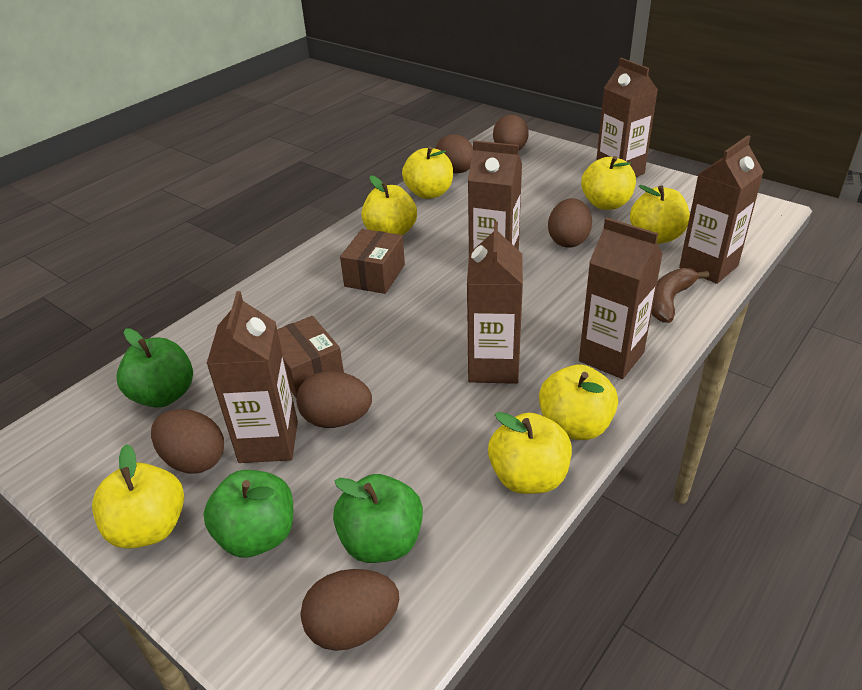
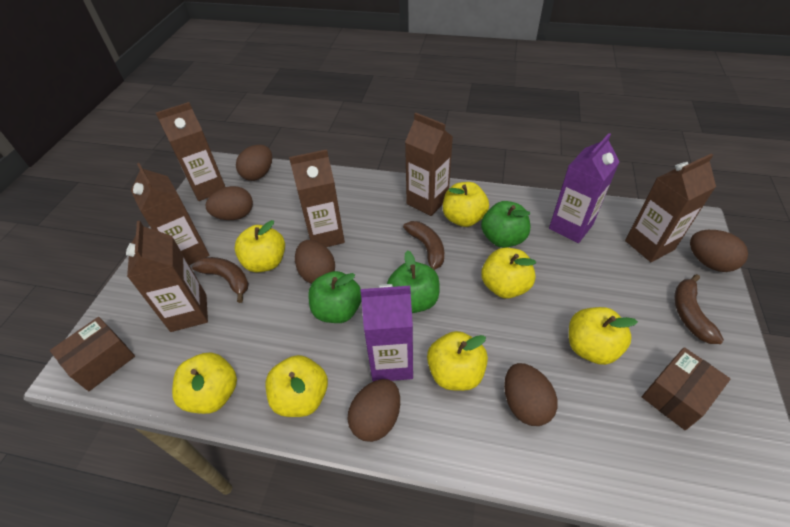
brown banana: [651,268,709,323] = 1 -> [192,257,249,303] [403,221,444,270] [674,274,724,344] = 3
purple carton: none = 0 -> [360,284,413,382] [549,133,620,243] = 2

